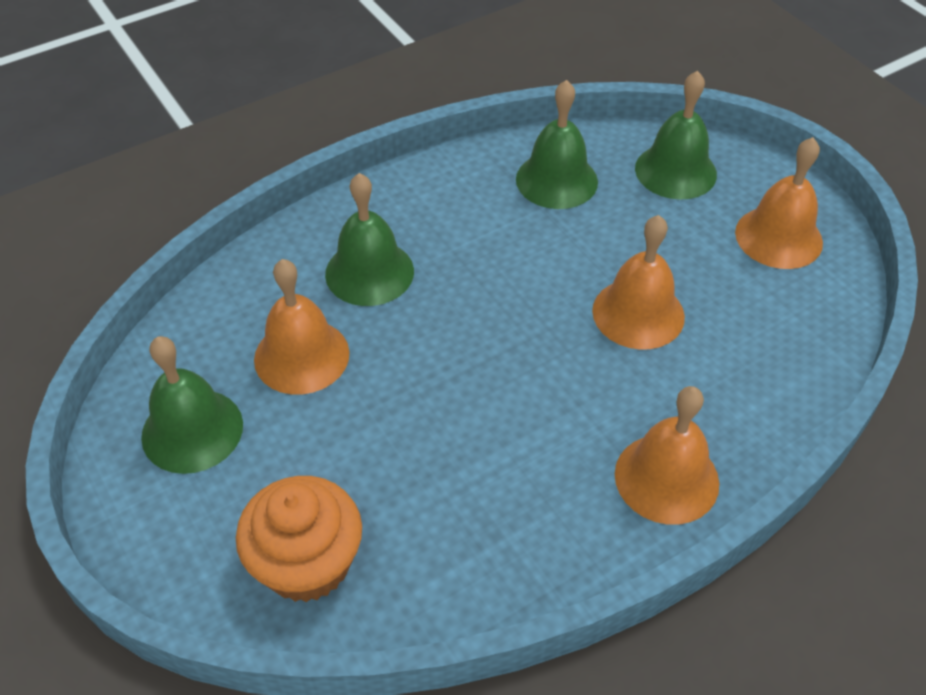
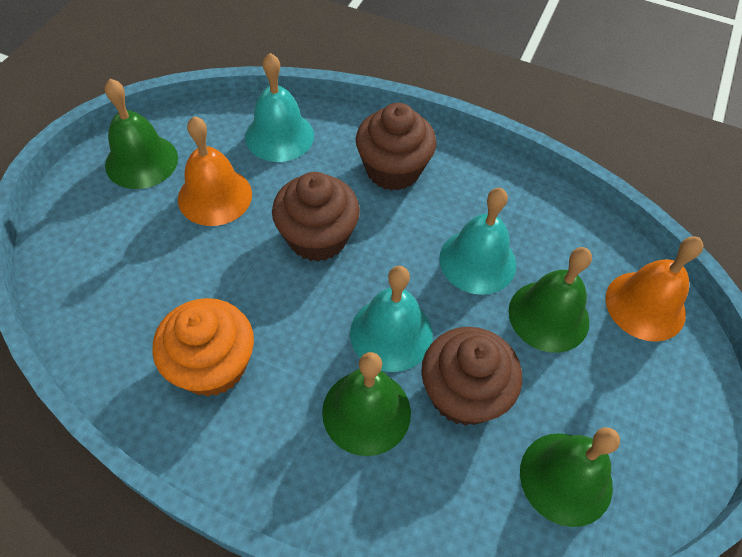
brown cupcake: none = 0 -> [272,172,360,262] [356,103,437,191] [421,327,522,426] = 3
orange bell: [254,259,349,395] [592,215,685,350] [615,386,719,525] [735,137,823,269] = 4 -> [178,116,252,226] [605,236,704,342] = 2
turquoise bell: none = 0 -> [245,53,314,162] [350,266,433,372] [439,188,516,295] = 3

